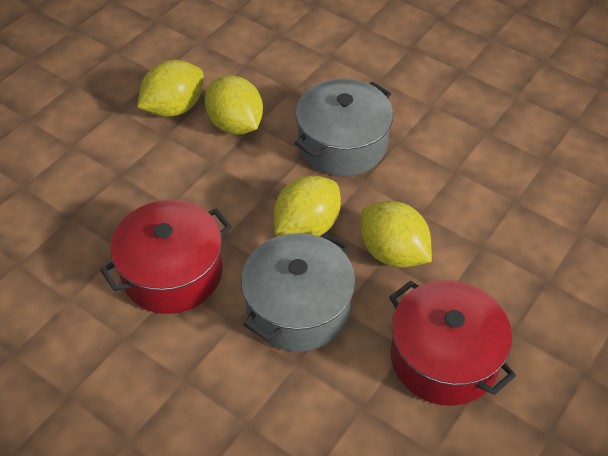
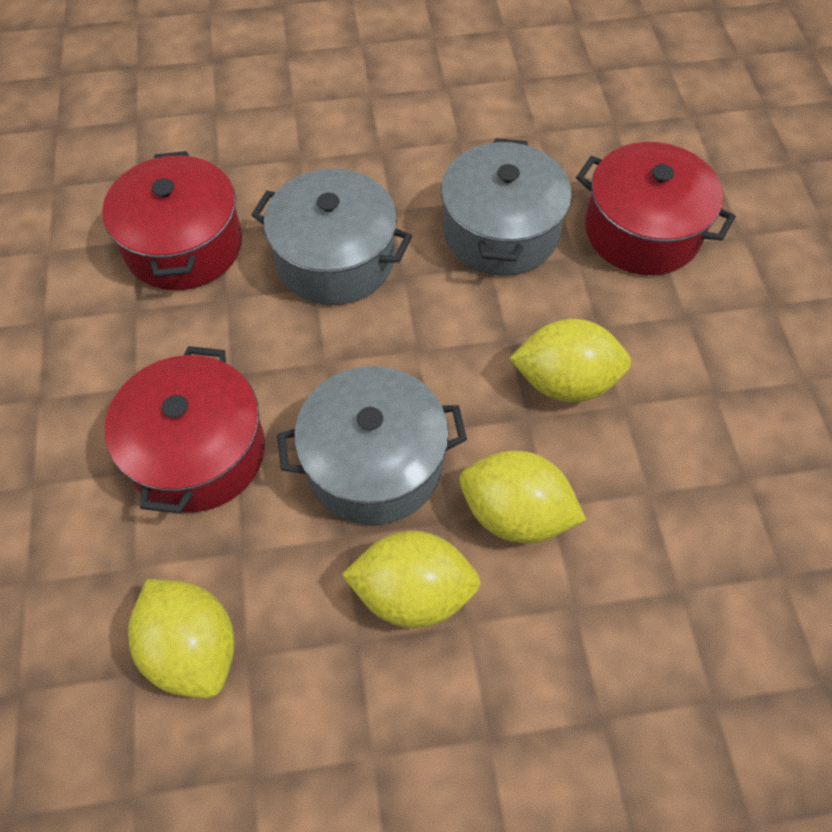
grey pot: [241,232,356,352] [294,79,393,176] = 2 -> [251,169,412,305] [277,366,467,525] [441,138,572,276] = 3
red pot: [100,200,232,314] [389,280,516,406] = 2 -> [102,151,242,290] [105,346,265,514] [576,142,736,275] = 3

